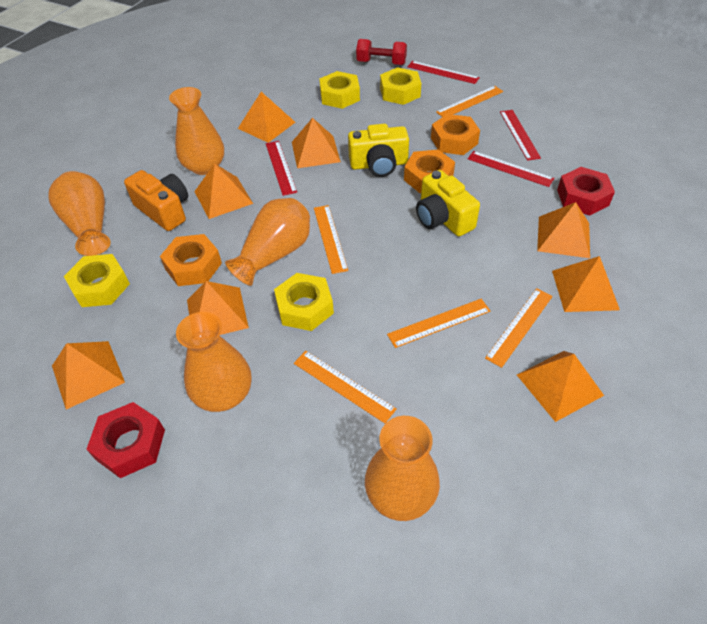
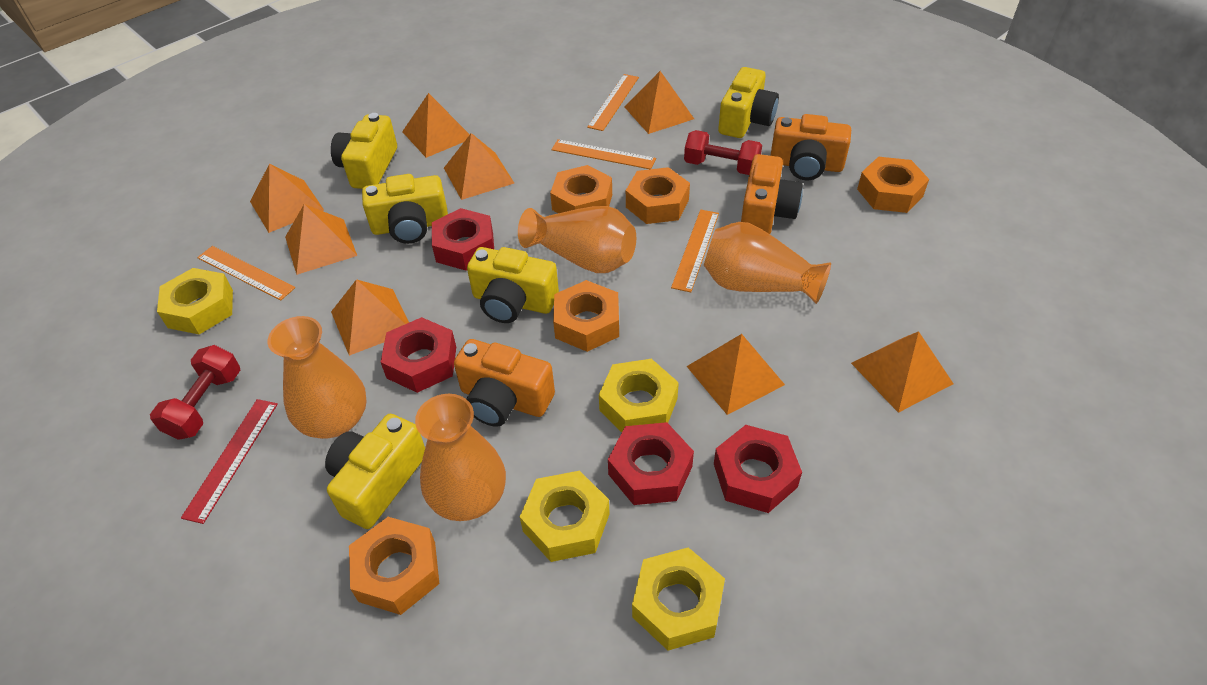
orange camera: [124,170,188,231] = 1 -> [454,339,555,427] [741,154,803,234] [770,114,851,180] = 3
orange nut: [160,234,222,286] [404,150,455,194] [431,114,480,155] = 3 -> [349,517,439,615] [550,165,612,213] [553,280,619,352] [626,167,690,224] [857,157,929,213] = 5
orange ruler: [294,351,397,423] [314,205,348,274] [387,299,490,348] [436,86,503,117] [485,288,553,368] = 5 -> [197,246,295,301] [551,139,656,169] [587,74,639,131] [671,209,719,292] = 4
orange vase: [49,171,111,256] [169,87,224,175] [176,312,251,412] [225,198,310,286] [365,416,440,521] = 5 -> [268,316,367,439] [415,394,506,521] [518,206,636,273] [704,222,831,304] = 4
red dumbbell: [356,39,407,65] = 1 -> [150,345,240,440] [684,130,762,175] = 2
red nut: [86,402,165,478] [557,167,615,216] = 2 -> [381,317,456,393] [432,208,494,271] [608,422,694,505] [714,425,802,513] = 4
red ruler: [266,141,297,196] [407,61,480,84] [468,151,554,187] [500,110,541,161] = 4 -> [181,399,278,524] = 1
yellow camera: [348,124,409,177] [416,170,480,236] = 2 -> [325,414,425,529] [331,113,397,189] [362,174,448,244] [467,247,559,323] [718,67,779,138] = 5

